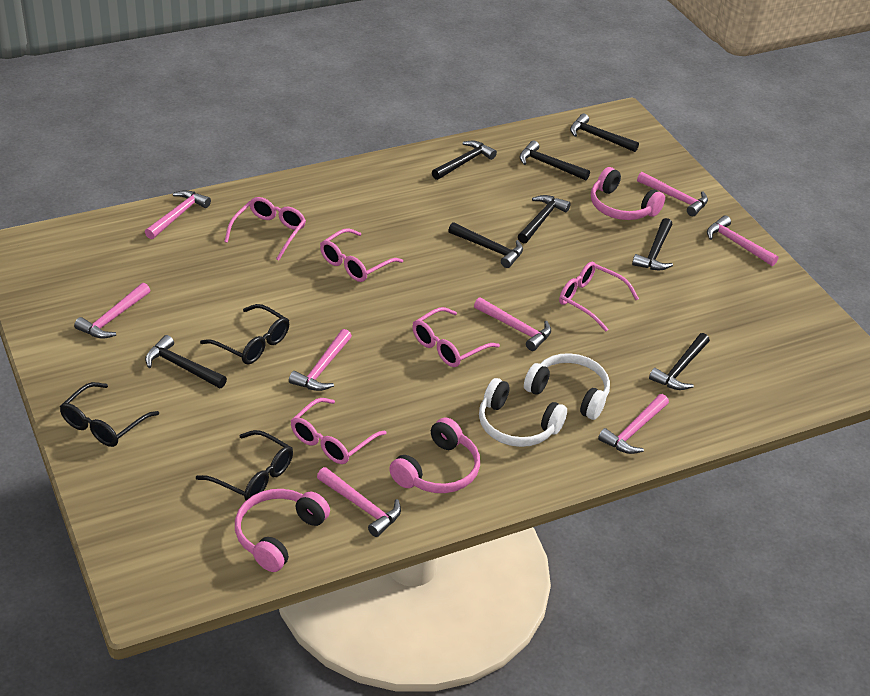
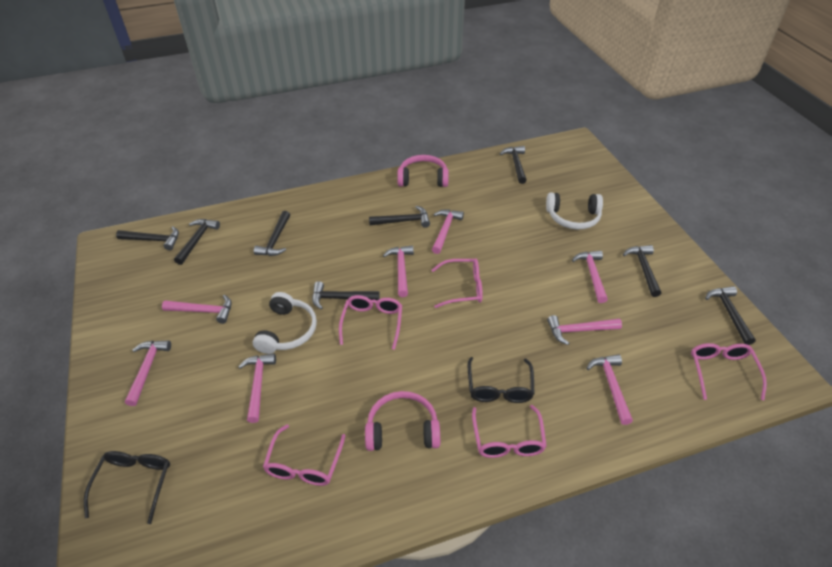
black glasses: [60,382,159,447] [196,430,293,501] [200,304,289,365] = 3 -> [84,451,170,524] [468,357,534,403] = 2
pink headphones: [235,489,330,572] [389,417,480,493] [591,167,665,220] = 3 -> [365,391,440,451] [397,155,449,187] = 2

